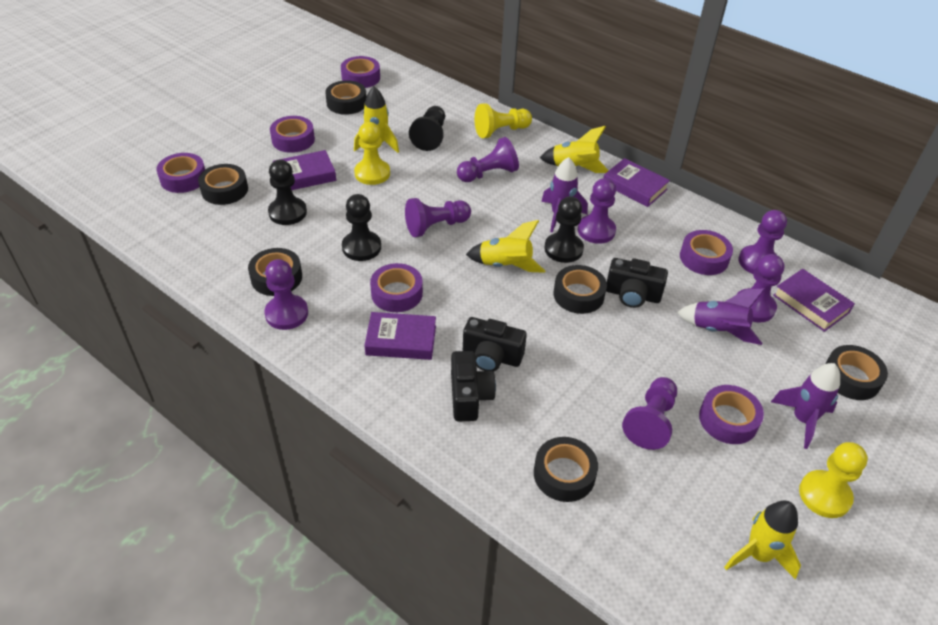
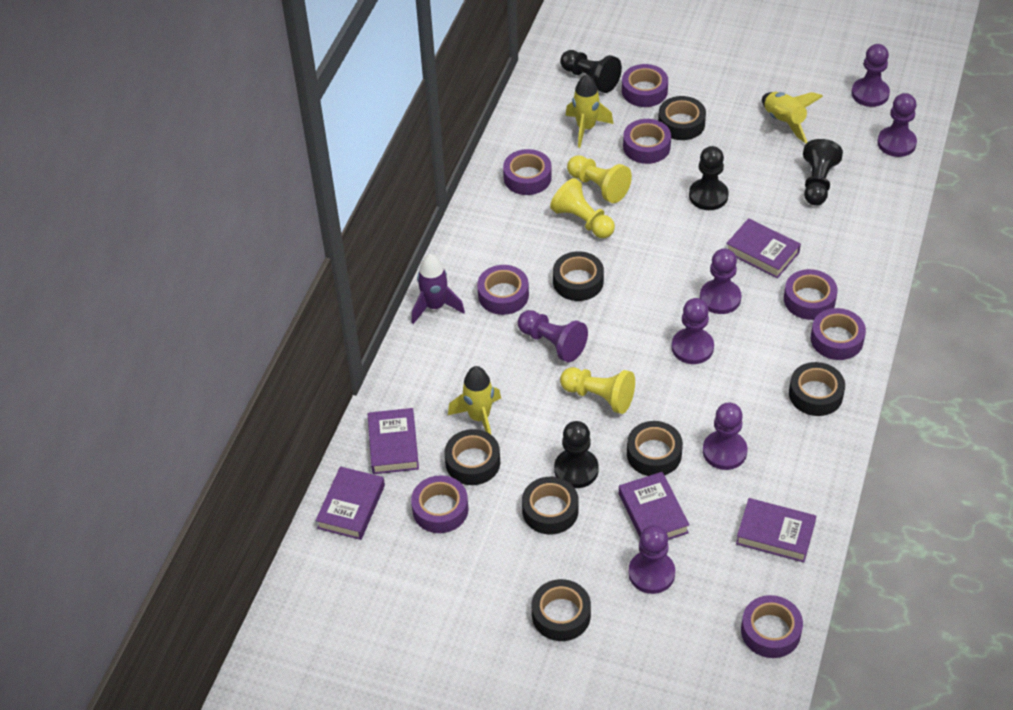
black camera: [451,351,496,421] [463,317,527,371] [606,258,668,308] = 3 -> none = 0
black tape: [198,164,248,205] [248,248,302,296] [325,80,366,115] [534,437,598,502] [553,265,607,314] [825,345,888,400] = 6 -> [444,429,500,485] [522,477,579,534] [532,579,591,641] [553,251,604,301] [627,421,683,476] [658,96,706,140] [789,362,845,416] = 7
purple book: [273,150,336,190] [364,312,436,360] [604,158,670,207] [773,269,855,332] = 4 -> [315,466,385,540] [368,408,419,474] [619,472,690,540] [726,218,801,278] [736,498,816,562] = 5
purple rocket: [541,157,588,233] [677,288,765,345] [771,363,840,449] = 3 -> [411,254,465,324] = 1
purple tape: [156,153,205,193] [270,116,315,153] [341,56,380,88] [370,263,423,312] [680,230,733,275] [699,385,764,444] = 6 -> [411,475,469,533] [477,265,529,315] [503,149,552,195] [622,64,668,107] [623,119,671,164] [741,595,803,658] [784,269,838,320] [811,308,866,360] = 8
yellow rocket: [354,87,399,153] [466,220,545,273] [540,126,609,173] [724,500,801,579] = 4 -> [448,366,501,434] [565,74,613,148] [762,92,823,143] = 3

